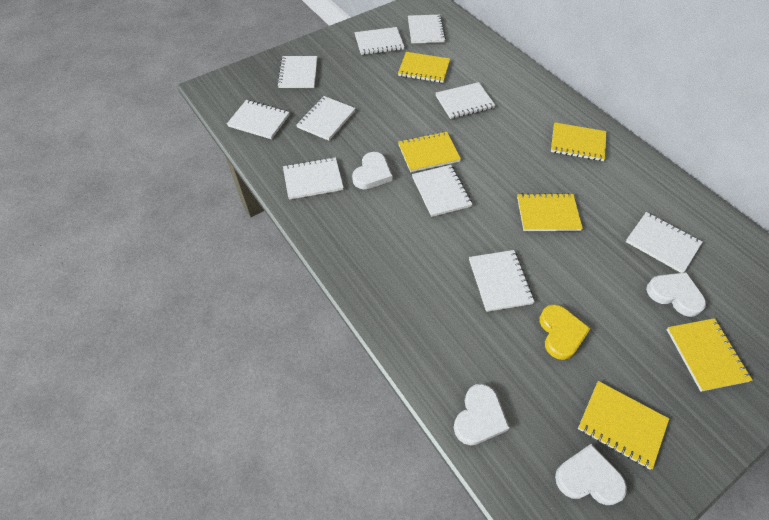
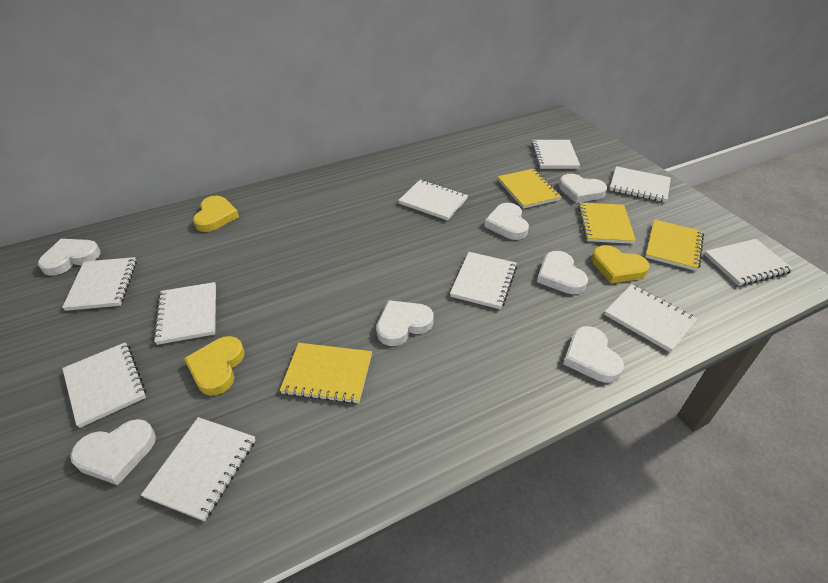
white heart: [352,152,392,189] [454,384,510,445] [555,444,627,505] [646,272,706,317] = 4 -> [38,239,101,276] [70,419,156,485] [376,300,434,346] [484,203,529,240] [537,251,588,294] [559,174,607,203] [563,326,624,383] = 7
yellow heart: [540,304,591,360] = 1 -> [184,336,245,396] [193,196,239,232] [592,245,649,283] = 3
yellow notebook: [398,52,450,83] [398,131,461,172] [517,193,583,231] [551,122,606,161] [578,381,669,470] [667,318,752,392] = 6 -> [280,343,372,404] [498,169,562,209] [578,202,636,244] [645,219,704,271] = 4

